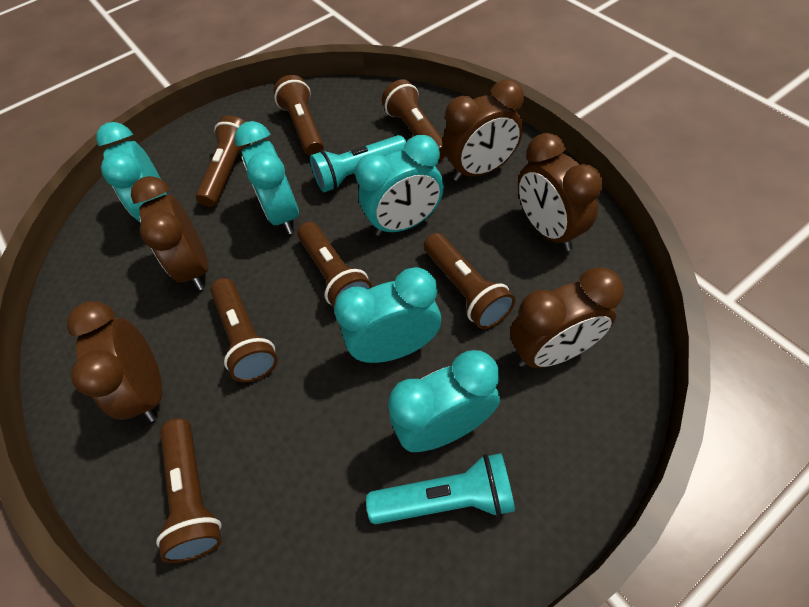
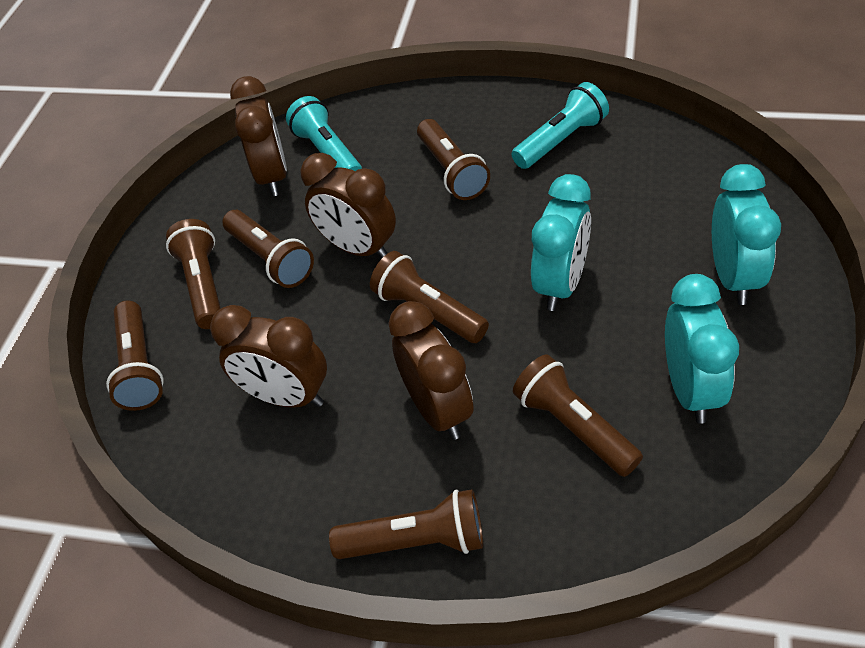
brown clock: [67,301,162,422] [131,176,209,290] [443,80,524,181] [510,267,624,368] [518,133,603,251] = 5 -> [210,305,327,408] [230,76,287,196] [300,153,396,258] [389,301,474,440] = 4
turquoise clock: [96,122,167,223] [234,121,299,234] [334,267,441,363] [355,135,444,236] [388,350,500,452] = 5 -> [531,174,591,311] [665,274,739,424] [712,164,781,305] = 3

